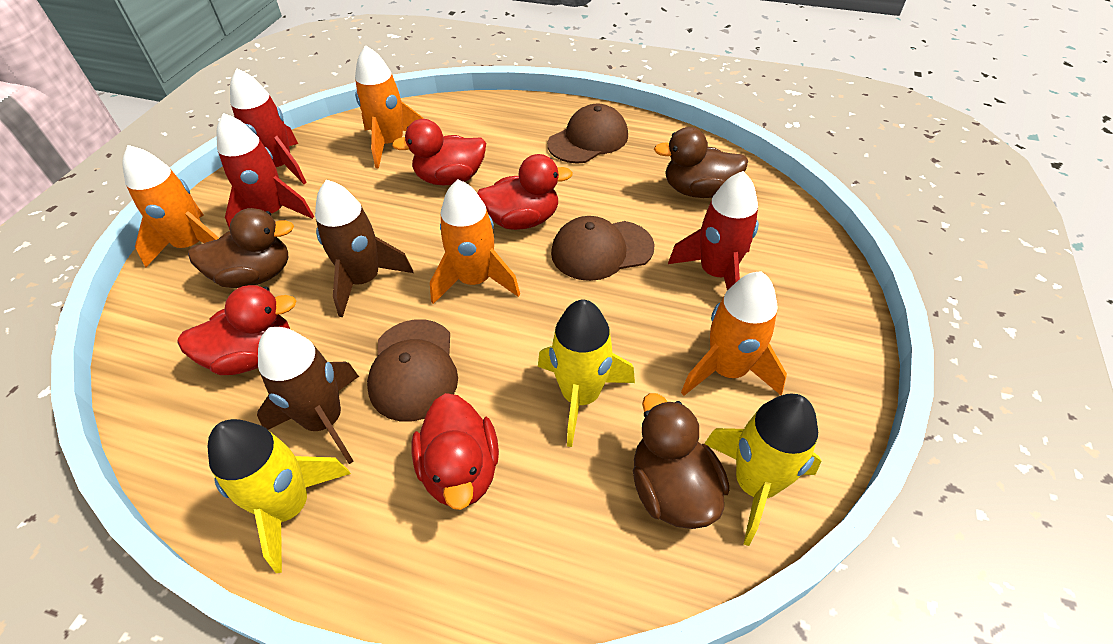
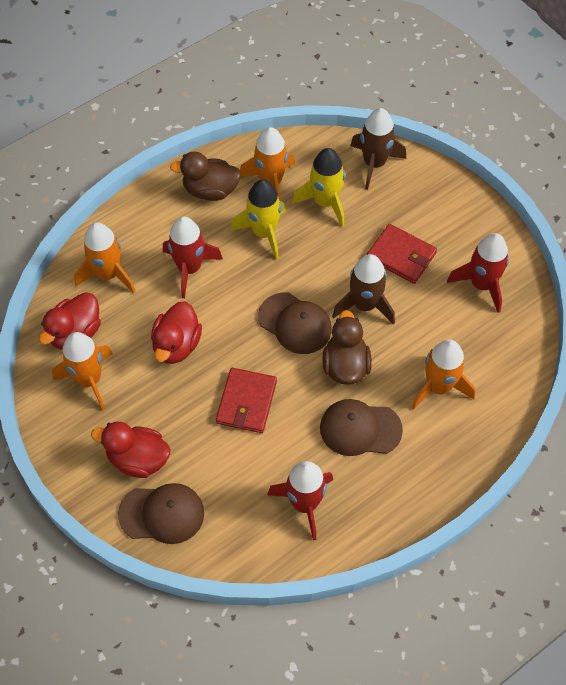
brown duck: [188,208,294,288] [633,393,729,529] [654,127,748,198] = 3 -> [170,151,241,201] [322,310,372,385] = 2
red duck: [177,285,297,375] [392,119,486,185] [411,393,499,510] [477,154,573,230] = 4 -> [39,292,101,350] [91,422,170,478] [151,301,202,364] = 3
red wallet: none = 0 -> [216,368,277,433] [367,224,437,284] = 2
yellow rocket: [208,419,351,573] [538,299,635,447] [704,394,821,546] = 3 -> [230,179,285,260] [292,148,345,227] = 2

